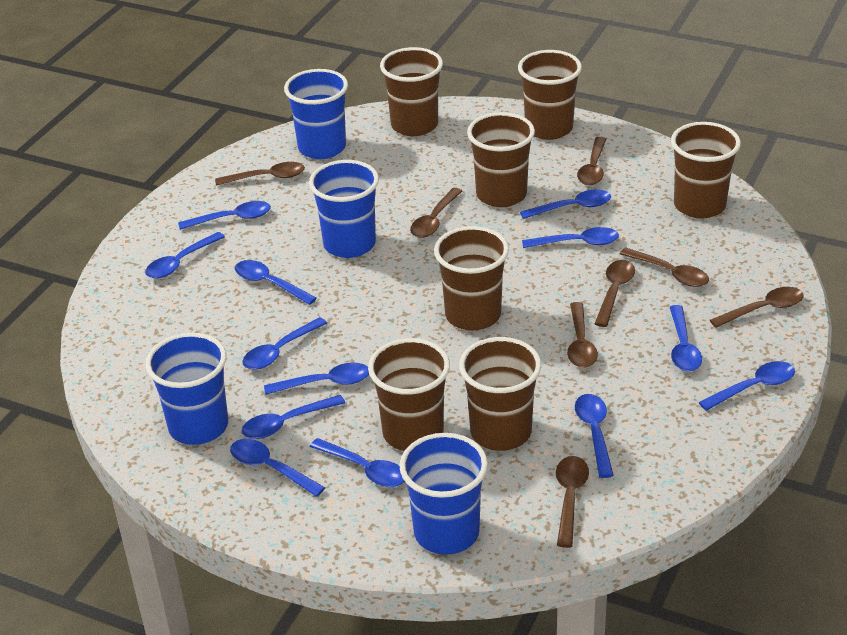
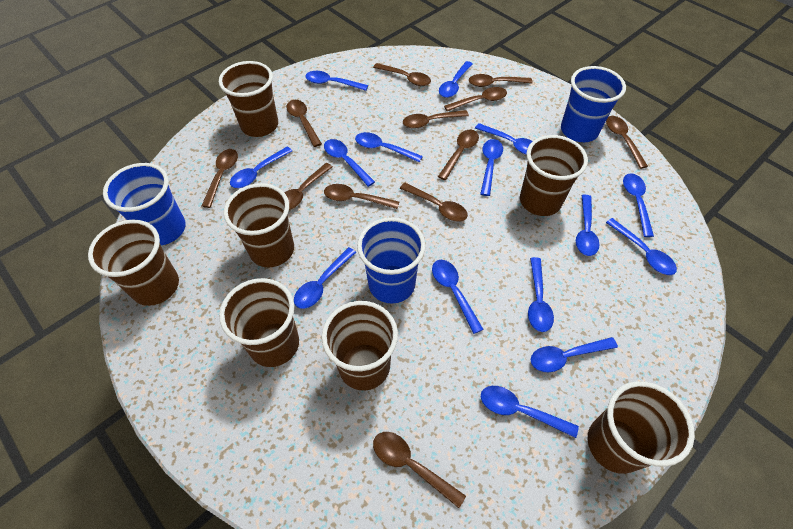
blue cup: [146,333,228,445] [284,69,348,159] [309,160,379,258] [400,433,488,555] = 4 -> [103,163,186,245] [357,217,426,304] [561,66,626,142] = 3
blue spoon: [145,232,225,278] [178,201,271,230] [230,439,325,497] [235,260,317,305] [241,395,345,439] [242,317,327,370] [264,363,369,395] [310,438,405,487] [520,189,611,219] [522,227,619,248] [575,394,614,478] [670,305,702,371] [699,361,795,411] = 13 -> [230,147,292,188] [294,247,356,309] [305,71,368,91] [324,139,375,187] [355,132,423,163] [432,260,484,334] [439,61,472,98] [475,123,533,155] [480,139,503,196] [481,386,579,438] [528,257,554,332] [531,337,618,372] [576,195,600,256] [606,218,677,275] [623,173,654,237] = 15
brown spoon: [215,162,305,186] [410,188,462,238] [556,456,589,548] [567,302,598,368] [577,137,606,185] [595,260,635,327] [619,247,709,287] [710,287,804,328] = 8 -> [202,149,238,208] [285,163,333,210] [287,100,322,147] [324,184,399,209] [373,63,431,86] [373,432,466,508] [400,183,468,222] [403,110,469,129] [438,130,479,180] [444,87,507,111] [469,74,533,87] [606,116,648,169] = 12

